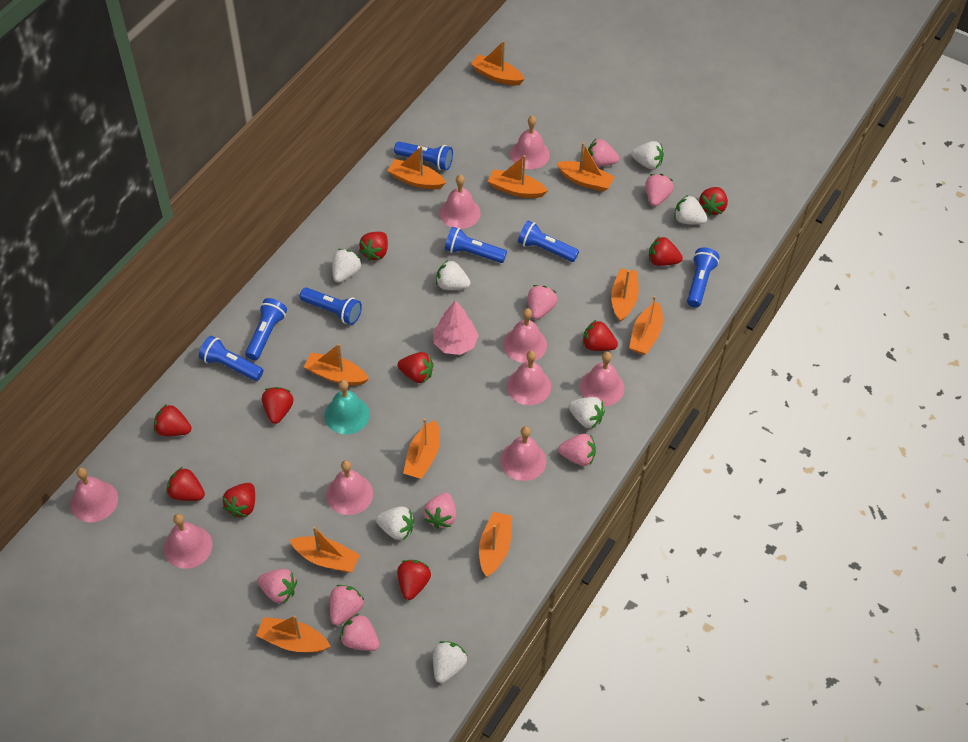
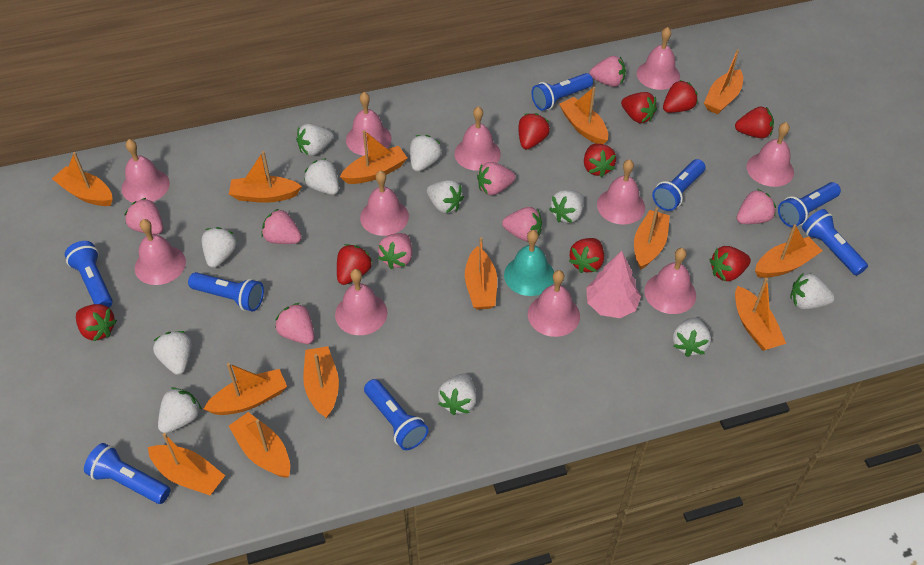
blue flashlight: [199,336,263,381] [245,298,287,360] [300,287,362,325] [394,142,453,170] [445,227,507,263] [518,221,579,262] [687,247,720,307] = 7 -> [65,241,113,307] [84,443,170,504] [188,272,264,312] [364,379,429,450] [531,73,593,111] [652,159,705,211] [778,182,841,227] [802,209,868,276] = 8
orange boat: [256,615,331,652] [290,526,360,572] [304,344,369,385] [387,146,446,189] [403,418,440,479] [471,41,525,86] [479,512,512,577] [488,155,548,198] [557,142,615,192] [611,269,639,322] [629,296,663,355] = 11 -> [52,152,113,206] [148,433,225,495] [204,363,287,415] [229,151,302,203] [229,412,290,478] [303,346,339,418] [340,130,407,184] [465,237,497,310] [559,87,608,144] [634,207,670,270] [704,49,743,114] [735,278,786,351] [755,224,822,278] = 13
pink bell: [70,467,118,522] [164,514,212,569] [326,460,373,515] [440,175,480,229] [500,426,546,481] [503,308,547,363] [507,351,551,405] [510,116,550,169] [580,352,624,406] = 9 -> [121,139,170,203] [135,219,186,285] [335,269,387,335] [346,92,392,156] [360,170,409,236] [455,106,501,171] [528,270,580,337] [597,159,645,225] [637,27,680,90] [644,248,696,314] [747,122,794,187] = 11
red strawberry: [154,404,191,436] [166,467,205,501] [223,483,255,518] [262,387,293,424] [359,232,388,261] [397,560,431,600] [398,352,433,383] [582,320,618,351] [649,236,683,266] [699,187,728,216] = 10 -> [76,304,117,342] [337,244,373,285] [518,113,550,149] [569,238,604,273] [584,144,616,178] [621,92,657,123] [663,80,698,113] [710,246,751,281] [735,107,774,138] = 9
white strawberry: [332,249,362,283] [376,506,414,540] [433,641,467,683] [436,260,471,290] [569,397,605,429] [631,141,664,169] [674,195,707,224] = 7 -> [153,331,192,375] [158,387,202,433] [202,227,237,268] [296,123,334,156] [304,158,339,195] [410,135,442,172] [427,180,464,213] [438,373,476,415] [549,190,584,223] [673,317,711,357] [790,273,835,310] = 11

